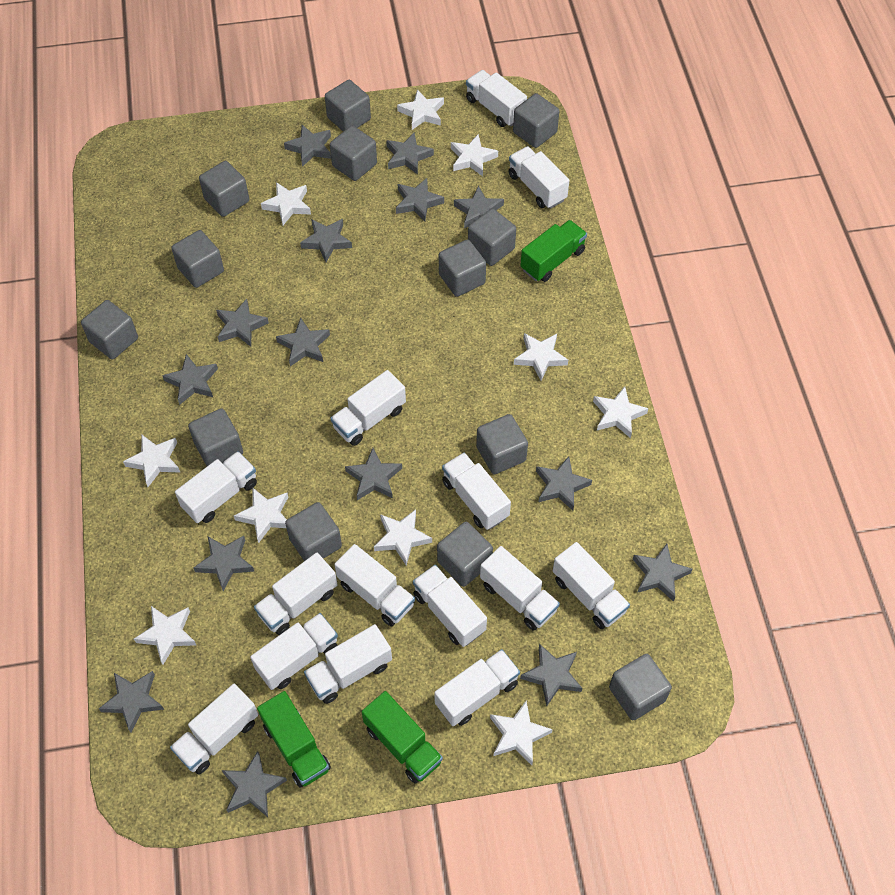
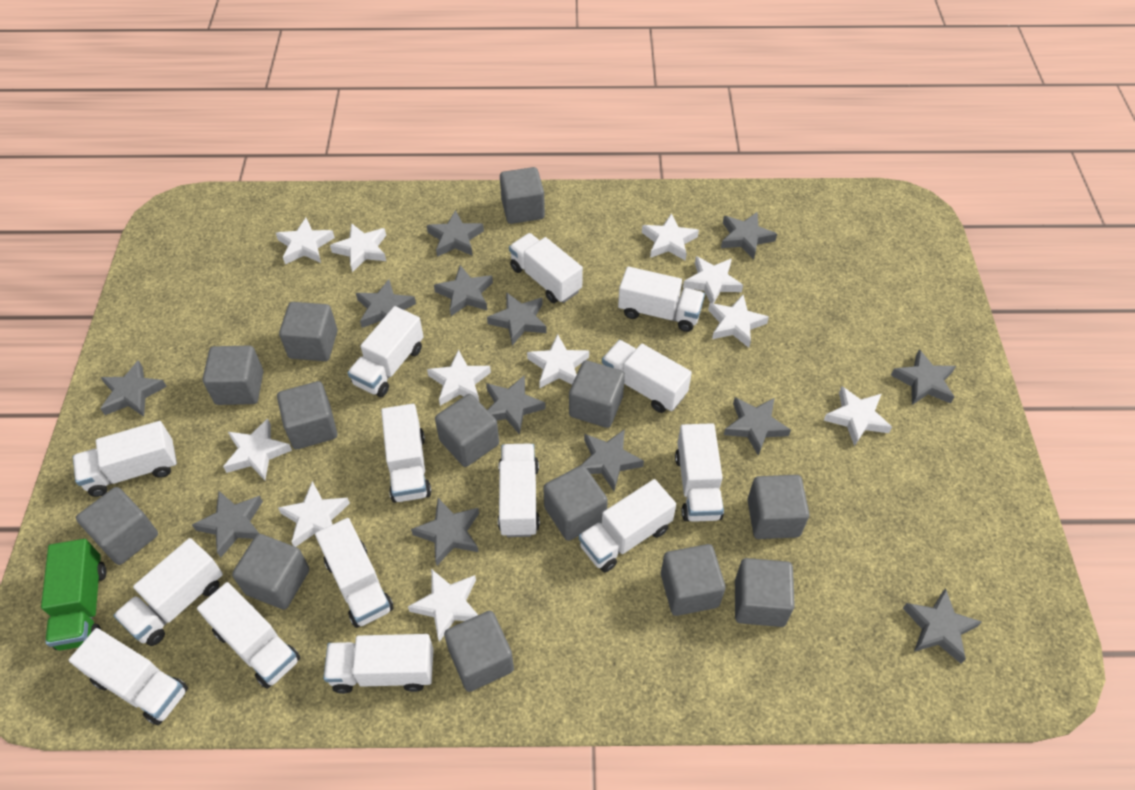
green truck: [257,691,331,788] [362,691,443,784] [520,220,587,282] = 3 -> [41,539,106,650] = 1
grey star: [99,671,164,733] [162,354,218,405] [194,536,254,591] [216,299,269,347] [222,751,287,817] [276,318,330,366] [284,125,331,167] [300,219,352,262] [345,448,402,500] [386,133,434,175] [396,178,444,222] [454,186,504,229] [520,644,582,706] [536,456,592,511] [633,544,693,602] = 15 -> [100,360,167,417] [192,491,263,558] [356,279,416,328] [411,498,479,565] [427,210,484,257] [434,265,493,316] [486,375,545,435] [487,292,547,345] [581,429,644,491] [721,212,777,259] [724,397,791,456] [891,349,956,405] [903,588,982,664] = 13
white star: [123,434,181,487] [134,606,196,665] [234,488,288,543] [261,182,311,225] [374,509,432,566] [397,89,444,130] [451,134,498,176] [490,701,553,765] [514,333,568,380] [593,387,649,438] = 10 -> [223,418,292,480] [276,218,335,264] [278,481,350,547] [330,223,386,272] [408,569,478,642] [427,349,491,406] [527,334,589,388] [642,213,699,261] [683,256,743,304] [708,295,769,348] [824,386,892,446] = 11

